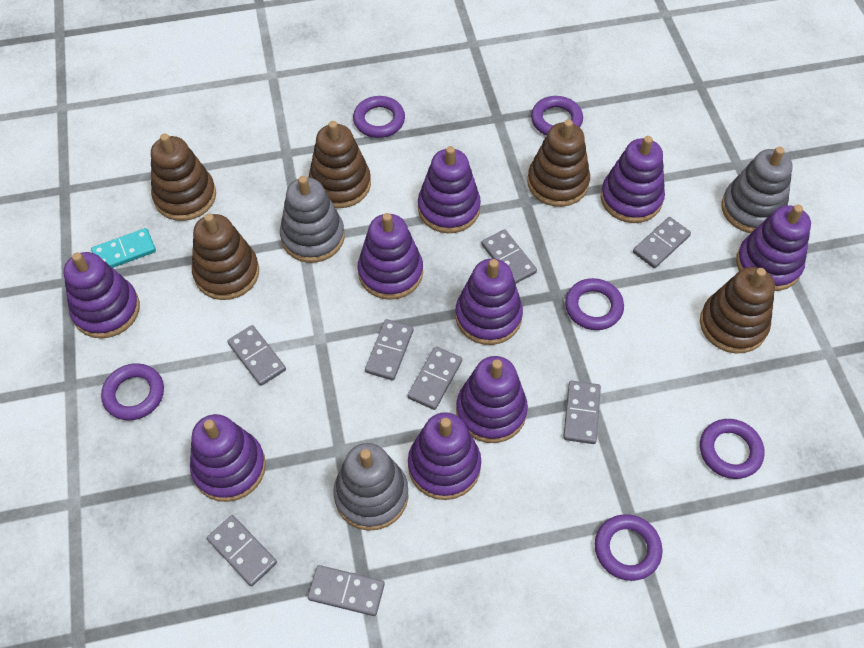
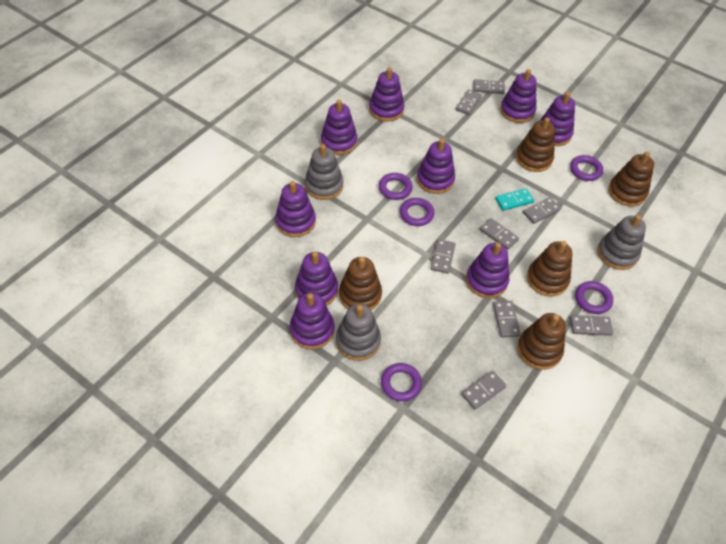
purple ring: [101,363,164,420] [353,96,405,138] [531,96,583,136] [565,278,624,330] [595,514,663,581] [700,419,764,479] = 6 -> [379,173,412,200] [381,363,422,402] [400,198,434,226] [570,155,603,181] [575,281,613,314] = 5

